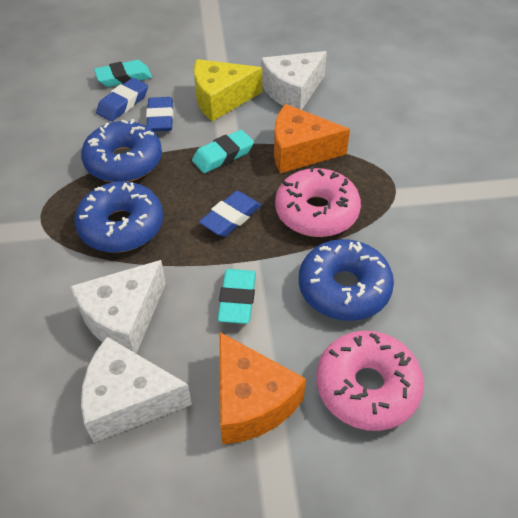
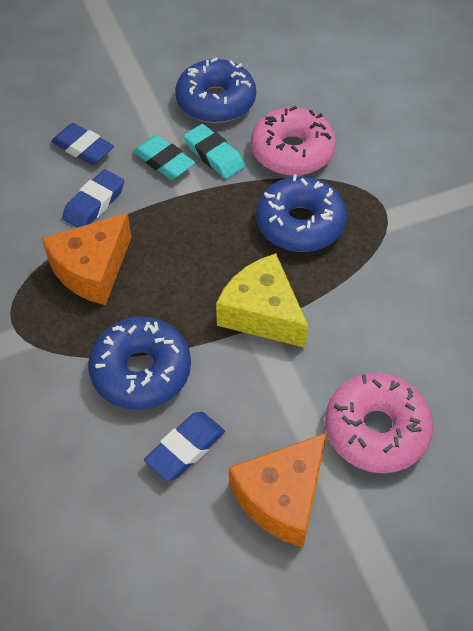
turquoise eraser: [94,60,152,87] [192,130,254,173] [217,269,256,324] = 3 -> [133,135,195,179] [184,124,245,179] = 2
white cheese: [70,260,166,354] [81,337,192,443] [261,51,327,110] = 3 -> none = 0

